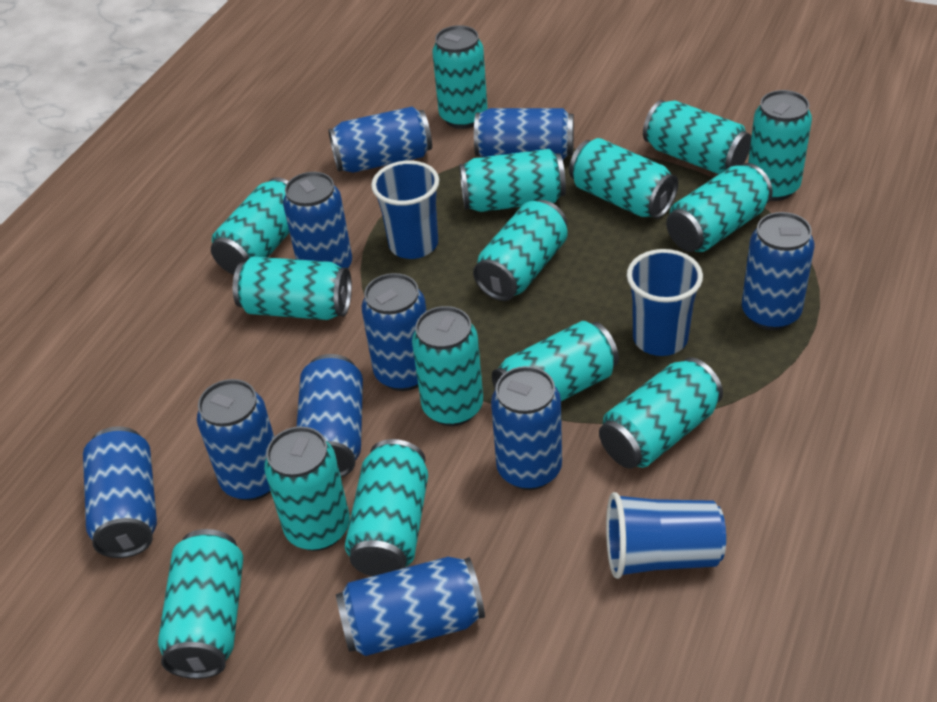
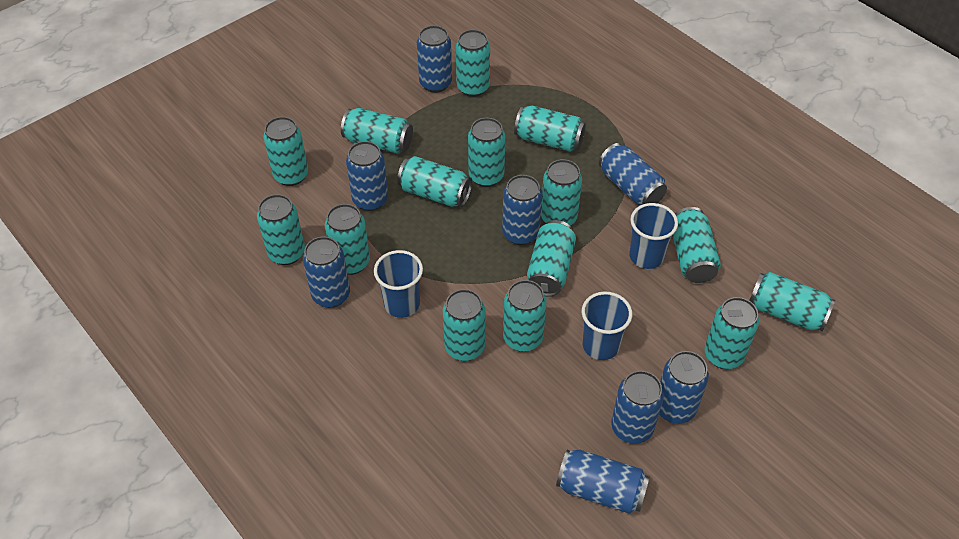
blue can: [83,426,157,558] [197,379,274,501] [283,172,352,268] [297,354,363,477] [328,107,432,173] [336,557,485,656] [362,273,426,391] [474,108,574,160] [491,366,562,490] [742,212,814,330] = 10 -> [303,236,350,308] [346,141,388,211] [417,25,452,93] [502,175,542,245] [556,449,649,514] [599,143,667,206] [611,371,664,444] [659,351,709,424] = 8

